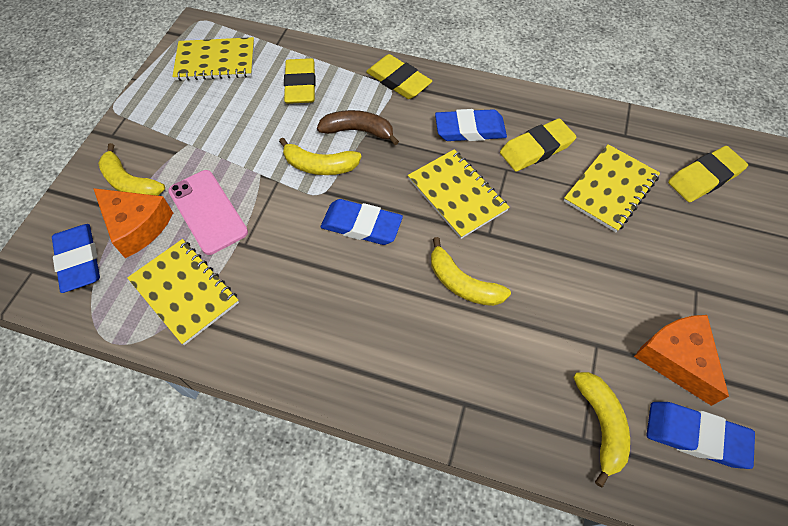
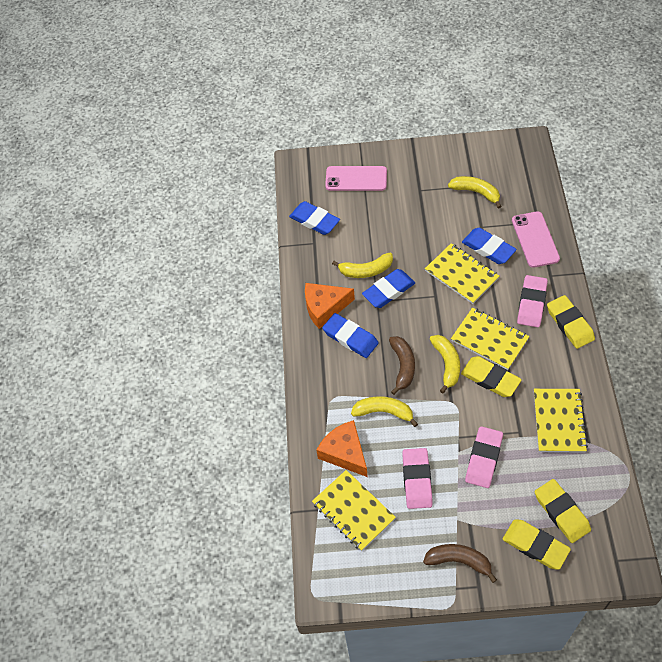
brown banana: [317,110,399,145] = 1 -> [389,336,415,395] [423,544,497,583] = 2
pink eraser: none = 0 -> [402,448,433,509] [465,426,503,488] [517,275,548,327] = 3
pink phone: [168,170,248,255] = 1 -> [325,166,387,191] [512,211,560,268] = 2

